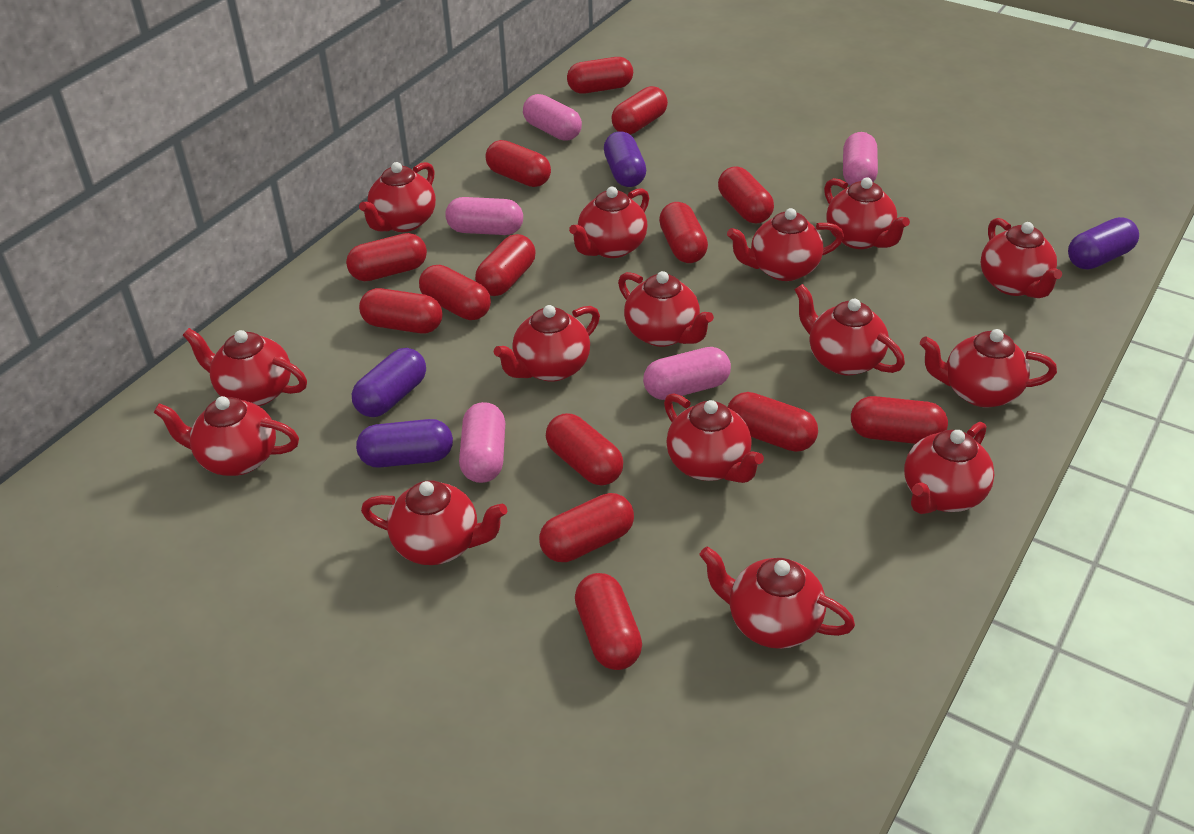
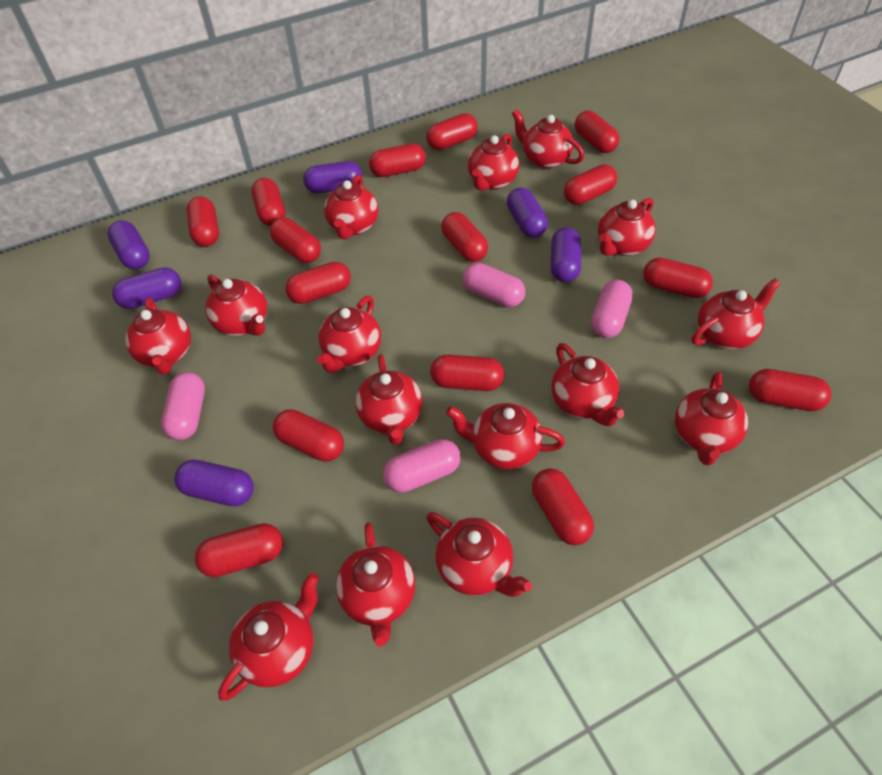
pink capsule: [445,197,523,235] [459,402,505,483] [523,94,582,141] [643,347,731,400] [843,132,878,185] = 5 -> [161,372,205,440] [383,439,461,493] [462,263,525,307] [591,280,633,338] = 4
purple capsule: [352,348,426,417] [356,419,453,468] [604,131,646,187] [1068,217,1139,270] = 4 -> [107,220,150,269] [112,267,182,309] [174,460,254,506] [303,161,362,193] [507,187,548,238] [551,227,581,282] = 6
red capsule: [346,233,427,281] [359,288,443,333] [419,265,491,320] [475,234,536,296] [486,140,551,187] [539,493,634,562] [546,413,623,485] [567,57,633,94] [575,573,642,670] [611,86,668,134] [659,202,708,263] [718,167,774,224] [727,392,818,452] [851,396,948,444] = 14 -> [186,196,219,247] [195,523,283,577] [251,178,285,226] [270,218,321,263] [273,409,344,462] [285,262,351,304] [369,143,426,177] [426,113,478,150] [430,354,504,391] [441,212,488,262] [532,468,594,545] [564,164,617,205] [575,111,620,153] [643,258,713,298] [749,369,832,411] = 15

